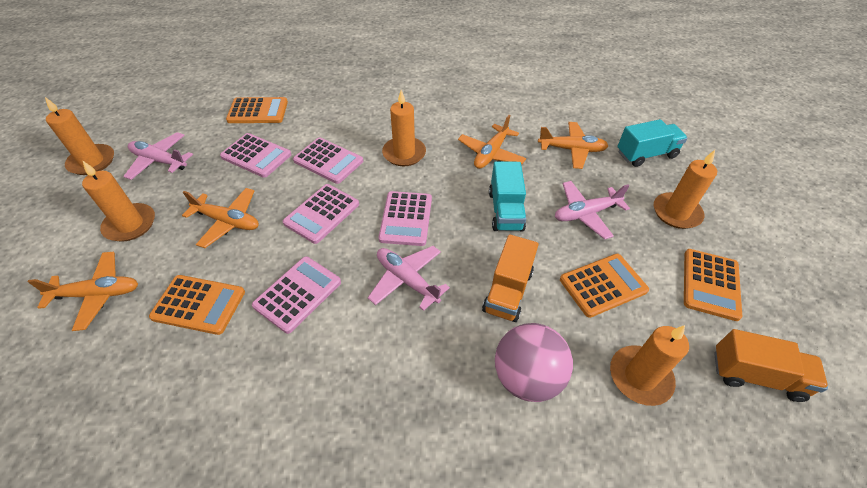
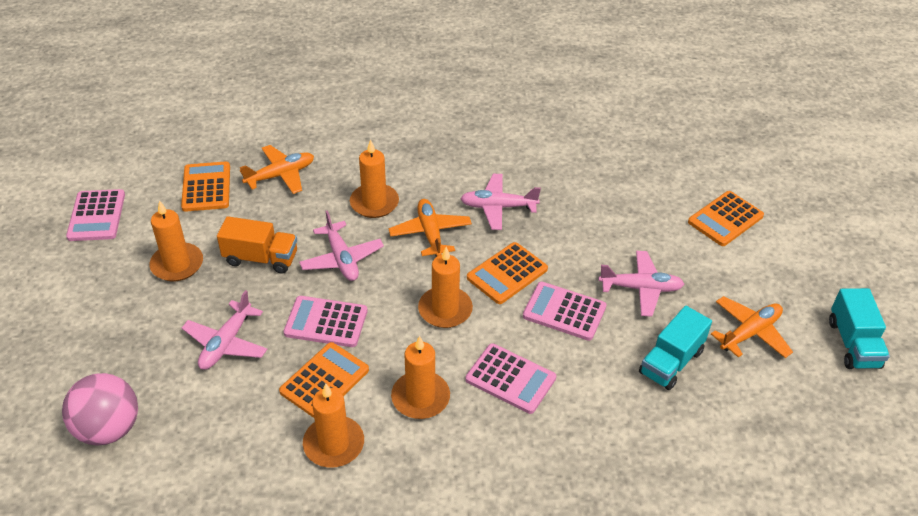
orange plane: [28,252,138,331] [182,188,259,248] [458,115,526,169] [538,122,608,169] = 4 -> [240,145,314,194] [389,199,472,257] [711,296,793,358] = 3
orange truck: [482,234,539,322] [714,329,828,402] = 2 -> [217,216,297,274] = 1
pink calculator: [220,133,292,178] [252,256,341,334] [283,184,359,244] [293,137,363,184] [379,191,432,246] = 5 -> [66,189,125,241] [283,296,368,347] [465,343,556,414] [523,282,606,341] = 4
pink plane: [123,132,193,180] [368,246,450,311] [555,181,630,240] = 3 -> [182,290,267,370] [299,210,384,281] [460,174,541,230] [598,251,684,317] = 4

